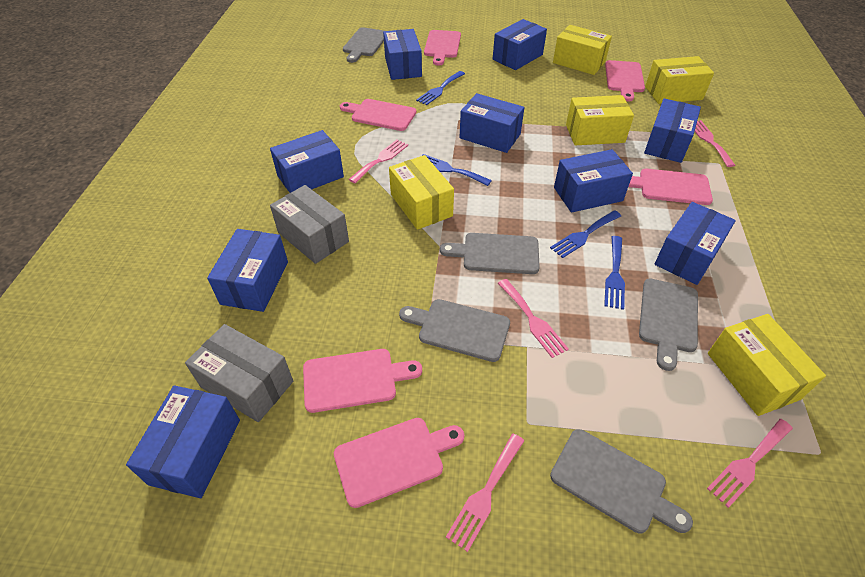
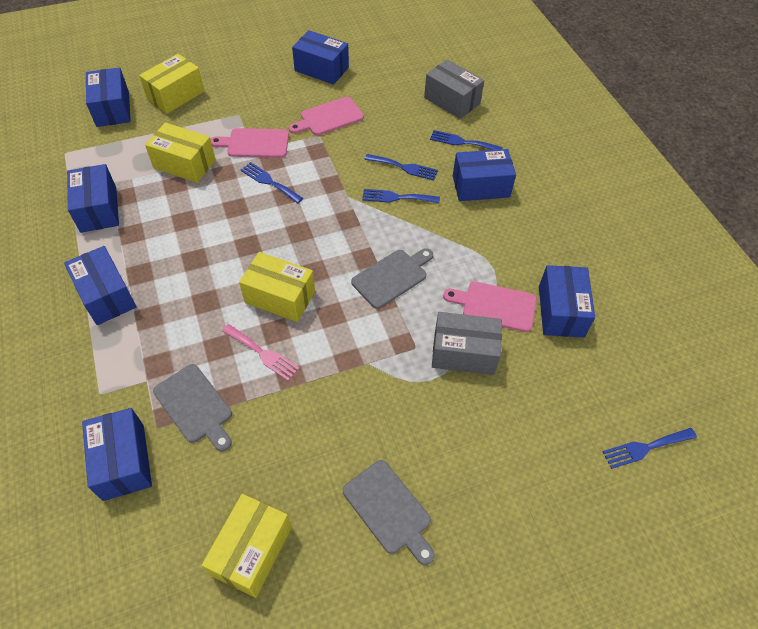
blue box: [126,385,240,498] [207,229,288,312] [270,130,344,193] [383,29,422,80] [459,93,524,153] [493,19,547,70] [554,149,633,213] [644,98,701,163] [654,202,736,285] = 9 -> [64,246,137,325] [67,164,119,233] [82,408,152,501] [86,68,131,127] [292,30,349,85] [453,149,516,201] [539,265,595,337] = 7
blue fork: [416,71,465,105] [422,154,492,186] [550,210,621,258] [604,236,625,310] = 4 -> [241,162,303,203] [362,189,440,203] [364,154,438,180] [430,130,503,150] [603,428,697,469] = 5
grey cutting board: [343,27,384,63] [399,299,510,362] [440,233,540,274] [550,429,693,533] [639,278,698,371] = 5 -> [153,364,232,451] [343,460,435,565] [351,248,433,309] = 3
pink cutting board: [303,349,422,413] [334,418,464,508] [340,99,416,131] [424,30,461,66] [605,60,645,101] [628,169,713,205] = 6 -> [211,128,289,158] [289,97,364,135] [443,281,537,332] = 3
pink fork: [348,140,408,183] [446,433,525,552] [498,279,569,358] [695,120,735,167] [707,419,793,508] = 5 -> [222,324,300,381] = 1
yellow box: [389,155,454,230] [553,25,612,75] [566,95,634,145] [645,56,714,104] [708,314,826,416] = 5 -> [139,54,204,114] [145,122,216,183] [202,494,292,598] [239,252,315,322] = 4

